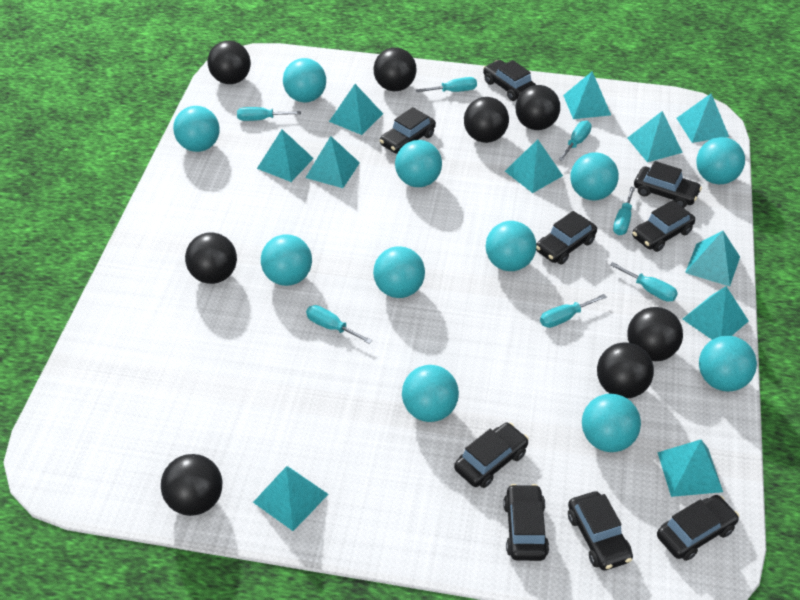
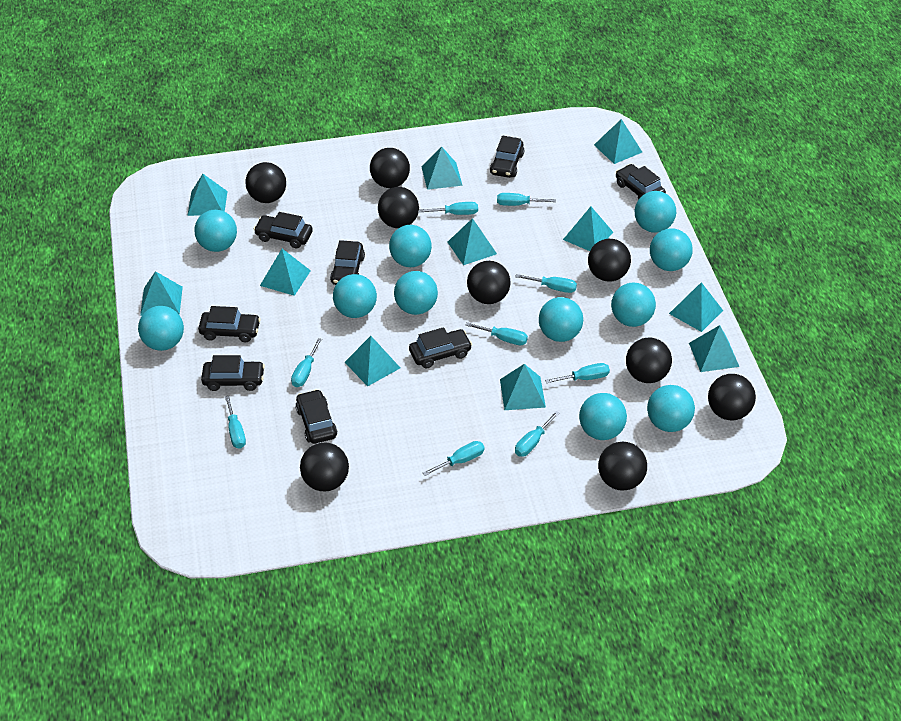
black ball: [161,454,222,516] [185,232,237,284] [207,41,251,84] [373,47,416,91] [464,97,509,143] [516,85,560,130] [597,342,654,398] [627,307,683,361] = 8 -> [245,162,286,203] [300,443,349,491] [370,148,410,188] [378,187,419,228] [467,261,511,304] [588,239,631,282] [598,442,647,491] [626,338,672,383] [708,374,756,420] = 9
black car: [380,107,436,154] [454,423,529,488] [483,60,536,101] [503,484,549,561] [536,211,597,264] [568,491,633,570] [632,200,695,252] [634,161,702,208] [657,495,739,561] = 9 -> [198,306,261,342] [201,355,265,391] [254,212,313,248] [295,389,337,444] [330,240,365,285] [409,327,472,368] [490,136,524,178] [616,164,666,200] = 8
turquoise screwdriver: [237,107,301,121] [306,305,372,344] [416,77,477,92] [540,294,607,328] [558,121,592,161] [610,262,678,302] [613,187,635,235] = 7 -> [225,396,246,449] [291,338,322,387] [419,202,478,215] [423,441,485,476] [466,322,528,345] [497,193,556,206] [515,274,577,293] [515,411,560,457] [545,363,610,383] = 9

